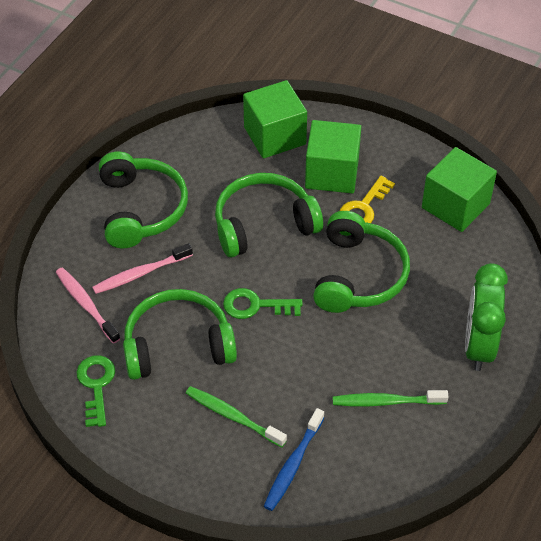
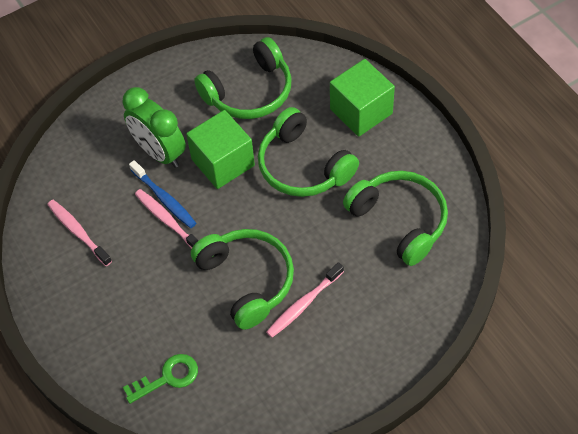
green cube: [243,80,307,159] [305,120,361,193] [422,147,497,232] = 3 -> [186,110,255,189] [330,59,395,137] = 2
green key: [76,355,115,427] [223,288,303,319] = 2 -> [123,354,198,404] = 1
green toothbrush: [186,386,287,447] [333,390,449,406] = 2 -> none = 0
pink toothbrush: [56,267,121,344] [92,243,193,294] = 2 -> [47,200,112,266] [135,189,199,249] [266,262,344,338] = 3
yellow key: [340,176,395,223] = 1 -> none = 0

